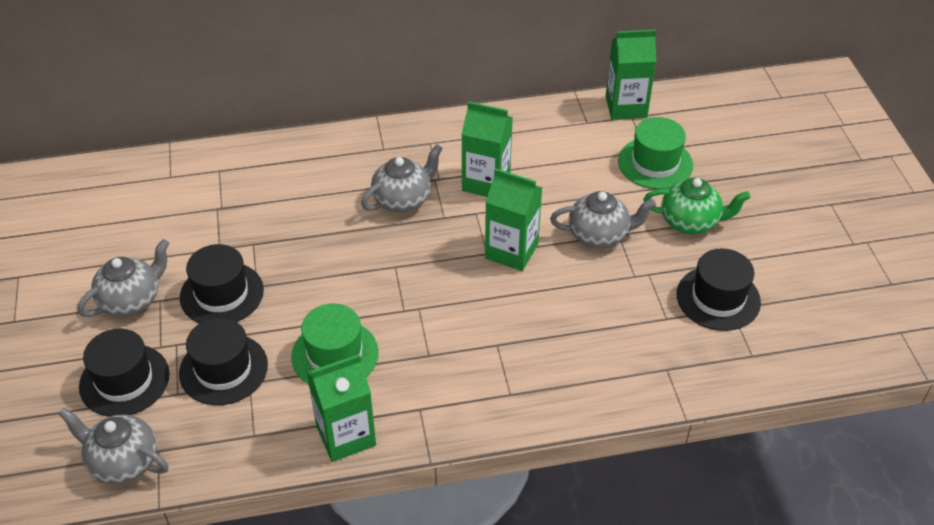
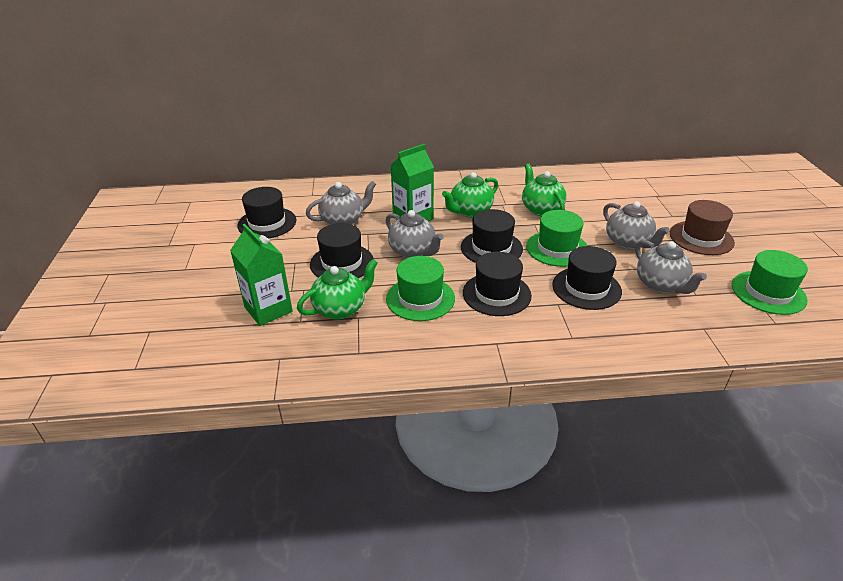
black hat: [79,329,170,417] [179,318,268,405] [180,244,264,323] [677,248,761,331] = 4 -> [237,187,297,238] [310,223,374,278] [461,209,523,263] [463,252,532,316] [552,246,622,310] = 5
brown hat: none = 0 -> [670,200,735,255] = 1
green carton: [307,354,376,462] [461,101,513,197] [485,168,543,271] [606,30,656,120] = 4 -> [230,224,293,326] [391,144,434,221] = 2
green hat: [291,304,379,384] [618,117,693,189] = 2 -> [386,256,455,321] [526,210,588,267] [732,250,808,315] = 3
green teapot: [643,178,751,234] = 1 -> [297,259,378,320] [442,172,498,217] [522,164,567,216] = 3

